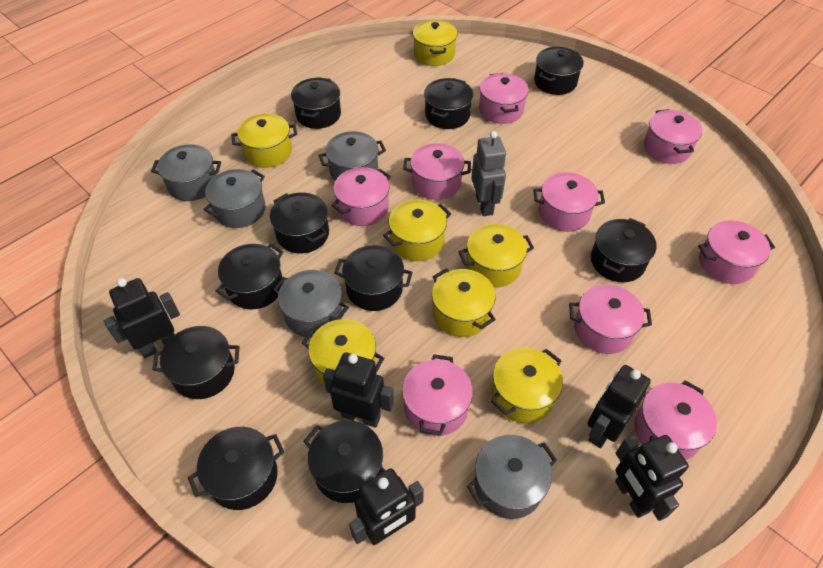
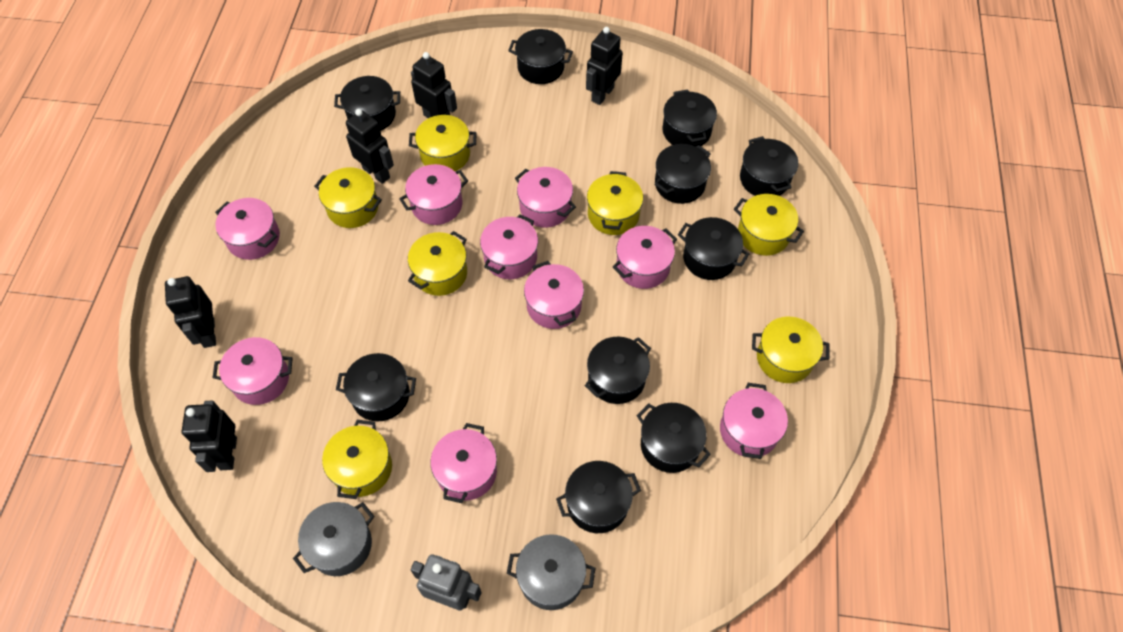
grey pot: [151,144,221,201] [203,169,265,228] [273,270,349,338] [318,131,386,181] [467,435,557,519] = 5 -> [293,502,375,576] [507,534,595,610] = 2

